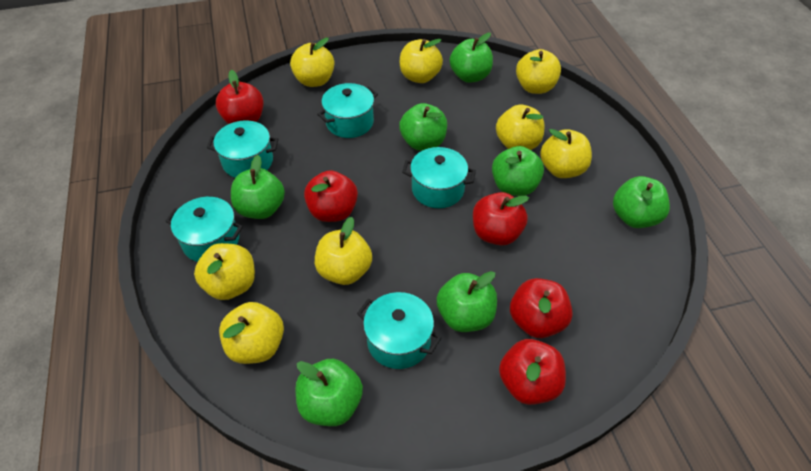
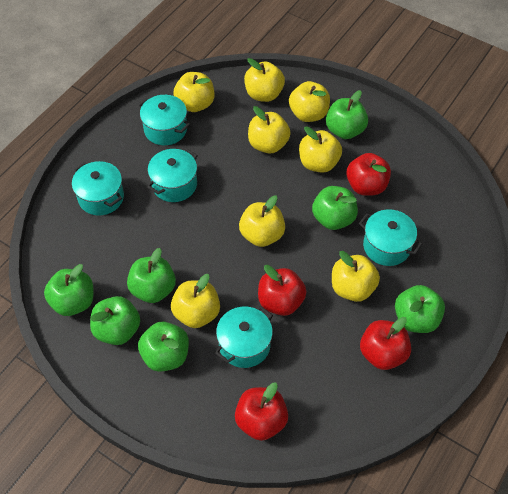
red apple: [216,70,263,124] [304,170,358,222] [473,192,529,245] [499,339,566,405] [510,278,573,338] = 5 -> [235,383,288,441] [258,265,306,316] [346,153,391,196] [360,317,411,370] = 4

